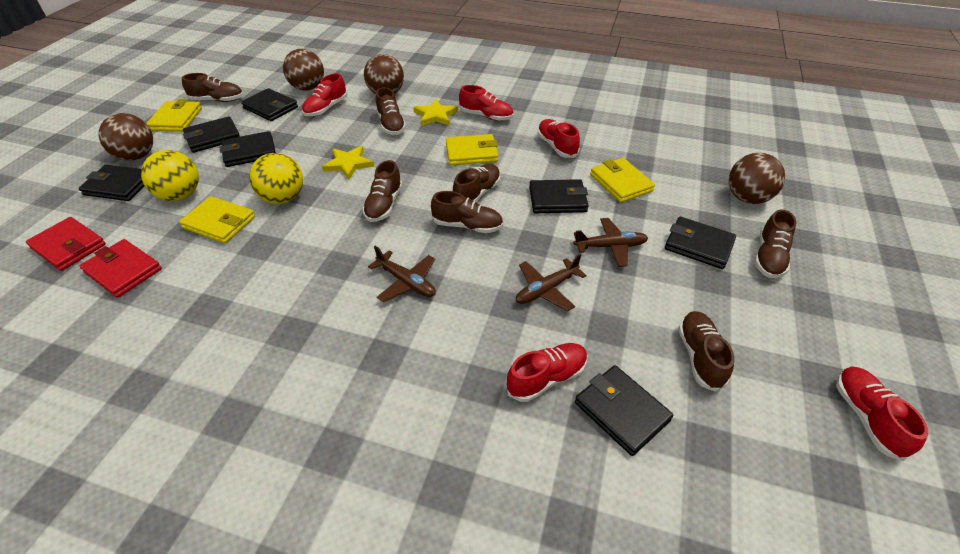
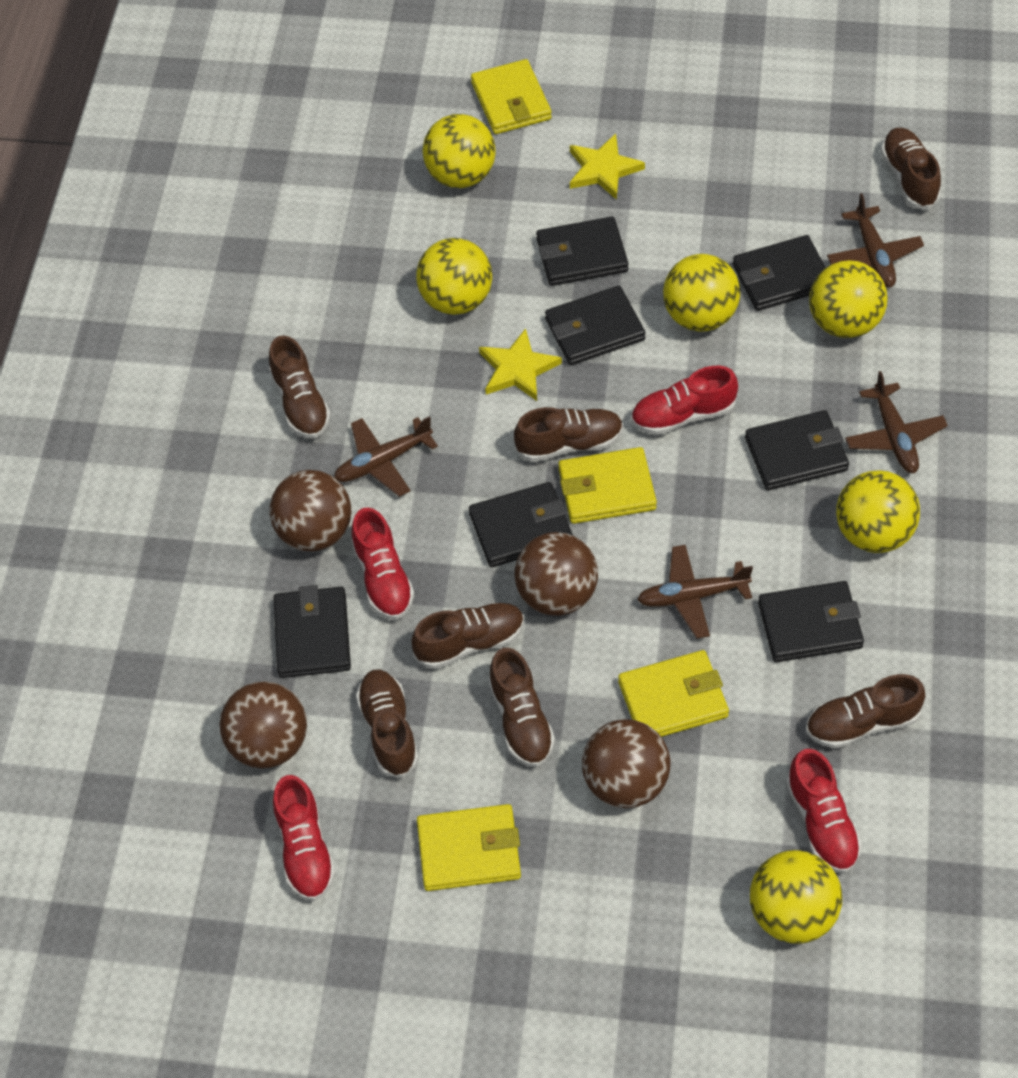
brown plane: [368,246,436,302] [516,254,587,311] [573,218,648,267] = 3 -> [334,416,438,497] [637,545,753,639] [827,193,924,288] [845,371,948,473] = 4
red shoe: [302,73,347,116] [459,85,513,121] [506,343,588,402] [537,119,580,158] [836,366,929,461] = 5 -> [273,775,336,901] [351,507,415,620] [631,366,738,435] [786,749,862,873] = 4
red wallet: [26,217,106,271] [80,239,162,298] = 2 -> none = 0
yellow ball: [141,150,199,201] [249,153,303,204] = 2 -> [416,238,492,315] [422,114,496,188] [663,254,740,332] [750,850,842,944] [809,260,888,338] [836,470,920,553] = 6

